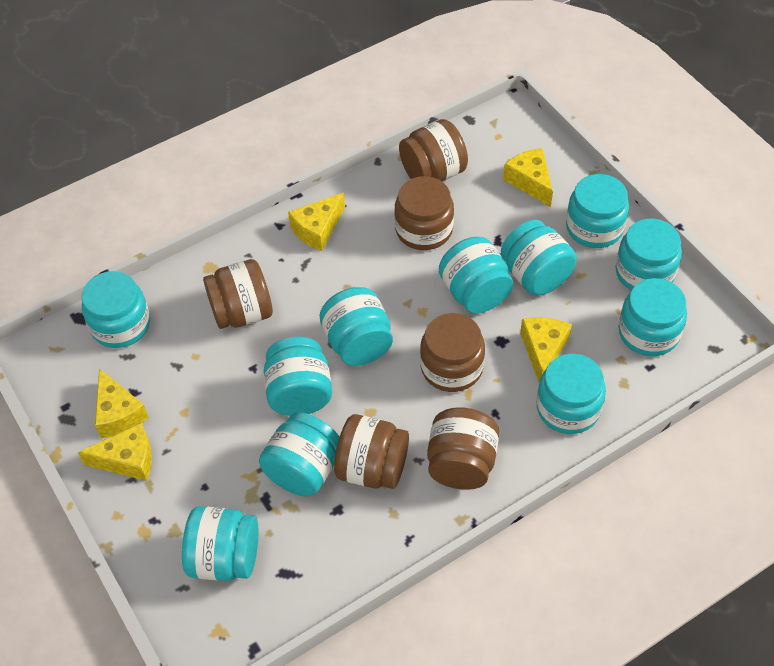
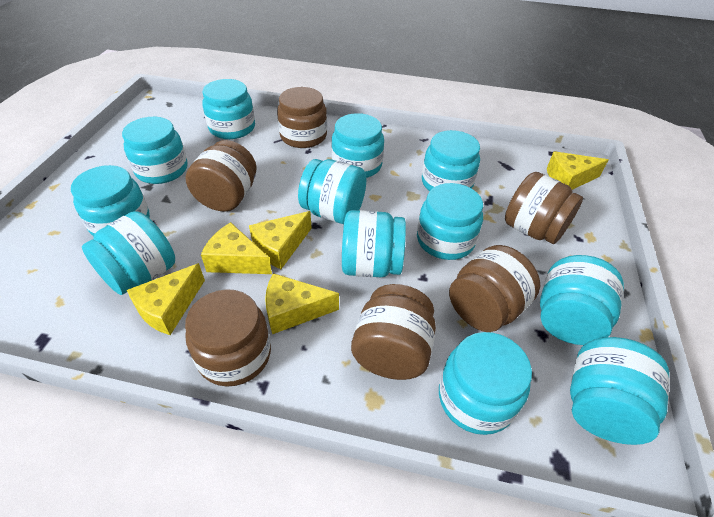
turquoise jar: [82,271,150,348] [182,506,258,581] [259,412,340,496] [264,337,332,416] [319,287,393,366] [439,237,513,314] [501,220,577,296] [537,353,606,434] [566,174,629,248] [616,219,682,290] [618,278,687,356] = 11 -> [71,165,150,237] [82,211,175,295] [122,117,188,184] [202,79,255,139] [298,159,366,224] [332,113,384,178] [342,210,406,277] [417,183,483,260] [422,130,480,191] [439,332,532,435] [540,255,624,345] [570,337,670,445] = 12

